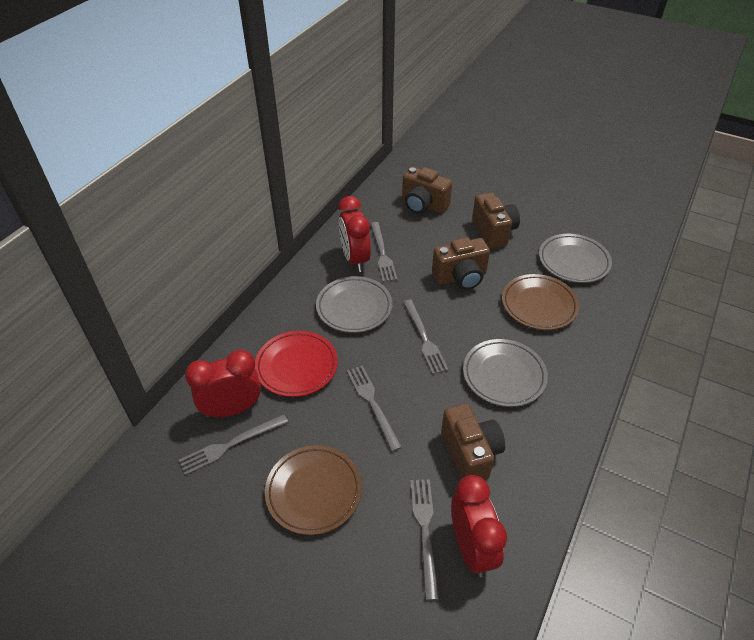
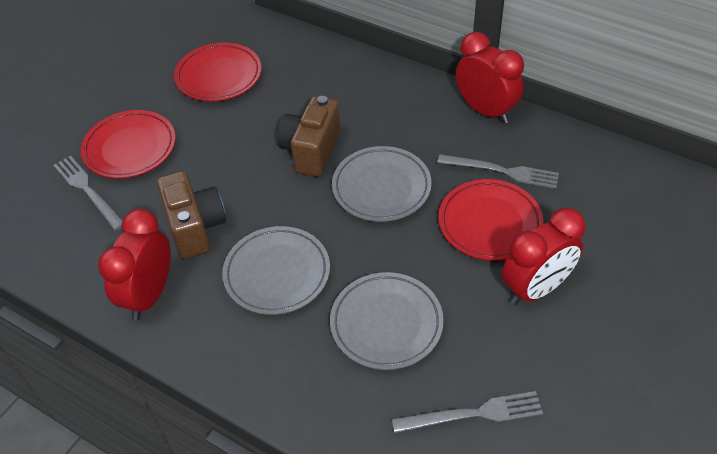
brown camera: [402,167,452,214] [432,237,490,290] [441,404,505,481] [472,193,520,249] = 4 -> [157,171,226,259] [277,96,340,177] = 2
brown plate: [265,445,362,535] [502,274,579,330] = 2 -> none = 0
grey fork: [179,414,288,475] [347,366,402,452] [371,222,397,282] [403,299,448,374] [410,479,439,600] = 5 -> [53,156,123,231] [392,391,543,433] [437,154,559,189] = 3
red plate: [255,331,338,397] = 1 -> [81,110,176,179] [174,43,262,102] [438,179,543,261] = 3

